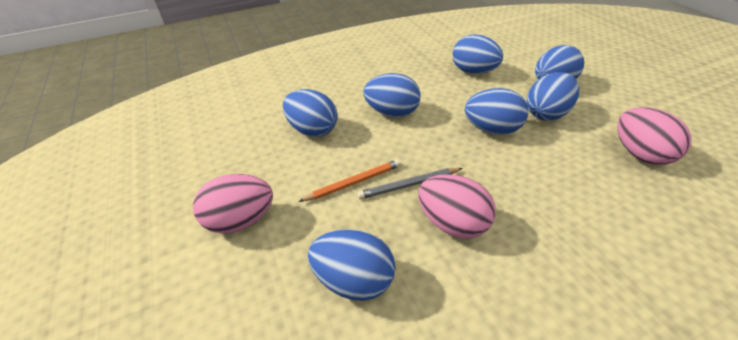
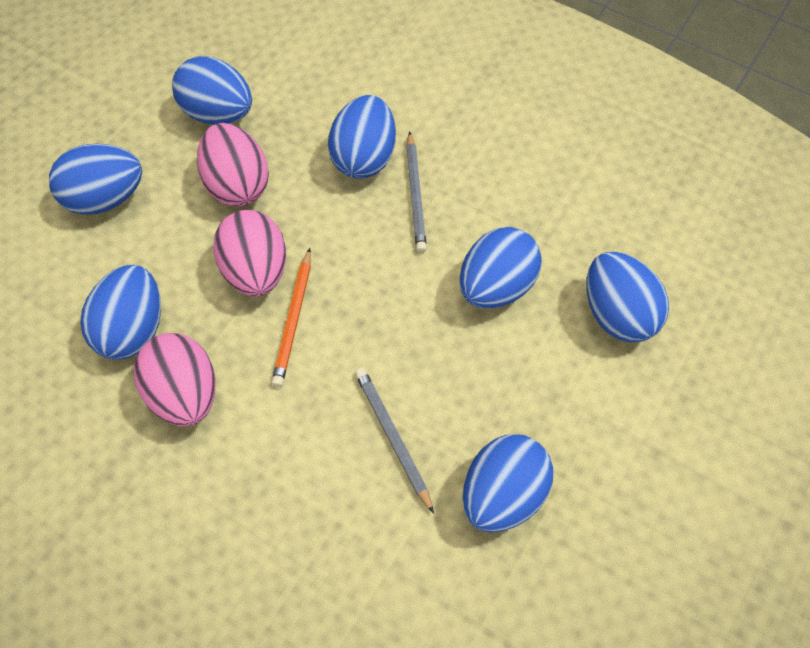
grey pencil: [357,168,462,199] = 1 -> [355,368,434,514] [406,131,427,253] = 2

